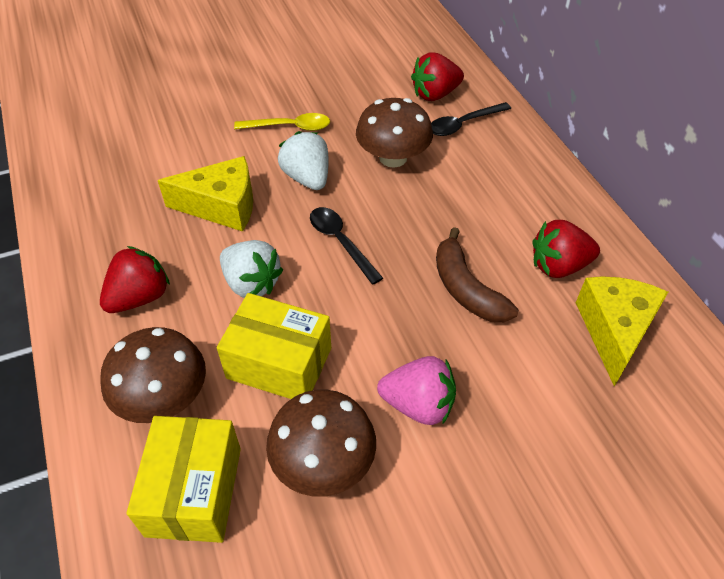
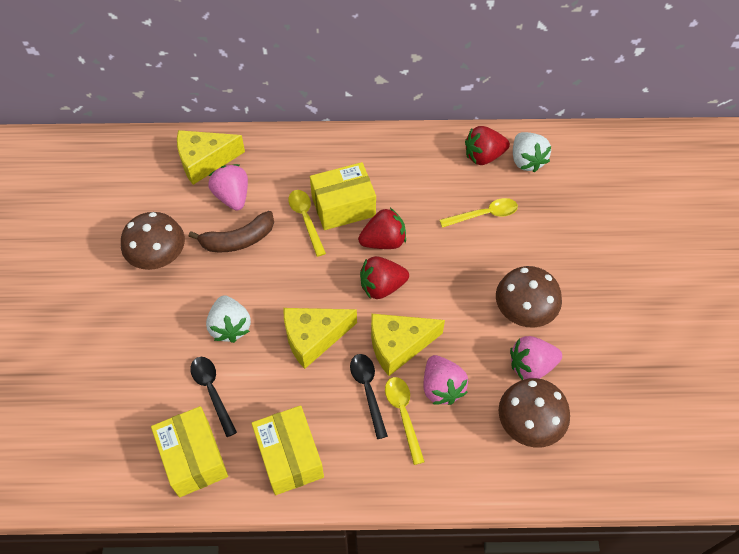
pink strawberry: [377,356,456,425] = 1 -> [208,164,248,211] [423,355,468,405] [510,336,562,380] = 3
yellow box: [127,416,241,543] [217,293,331,399] = 2 -> [151,406,228,498] [252,405,324,495] [310,162,376,230] = 3
yellow cheese: [158,156,253,232] [576,276,668,386] = 2 -> [177,130,245,185] [284,308,357,369] [371,314,445,376] = 3
yellow spoon: [234,113,330,131] = 1 -> [288,190,326,257] [385,377,425,465] [440,198,518,228] = 3

